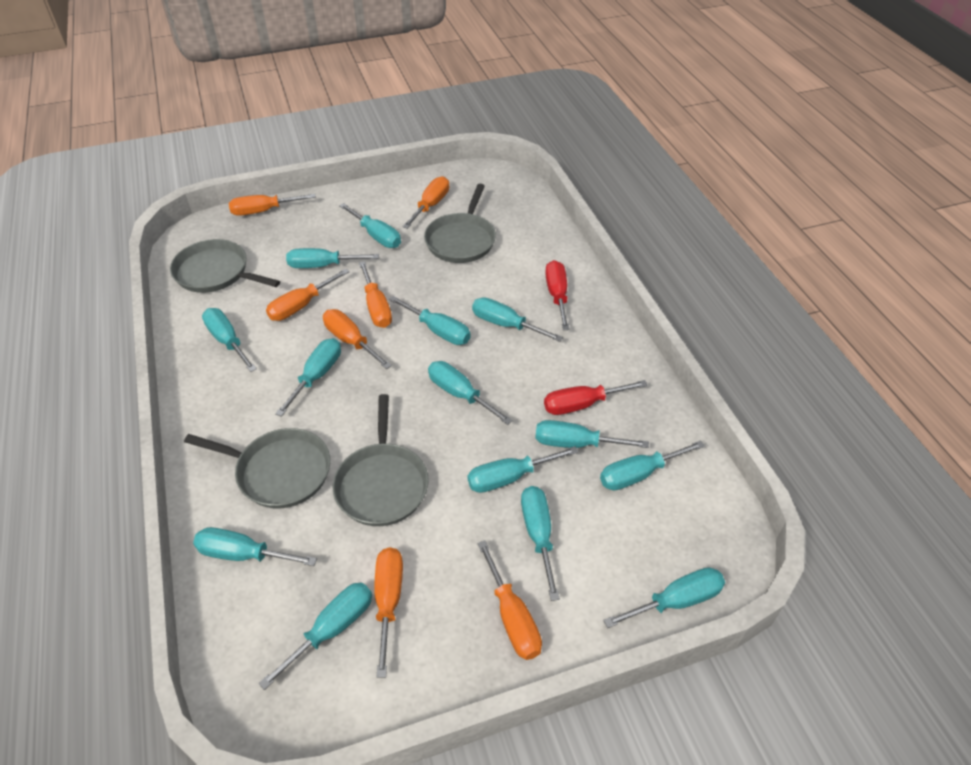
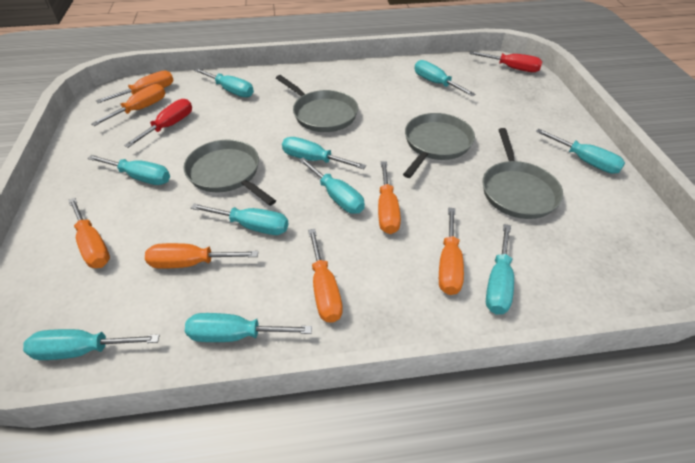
turquoise screwdriver: [193,527,317,566] [202,308,257,372] [258,583,372,690] [275,338,341,417] [286,248,379,268] [339,203,401,248] [389,296,471,345] [428,361,513,425] [468,446,578,493] [472,297,563,342] [521,486,560,601] [535,420,649,448] [600,440,705,490] [603,567,725,628] = 14 -> [23,329,160,360] [87,155,170,185] [185,313,312,342] [191,204,288,235] [194,68,254,97] [282,137,366,169] [299,157,365,214] [414,60,476,97] [486,224,514,315] [536,129,625,174] = 10

